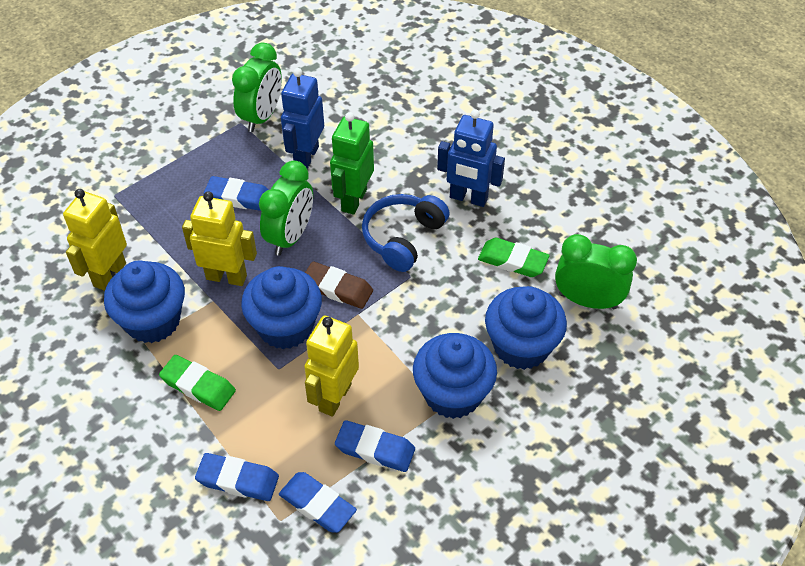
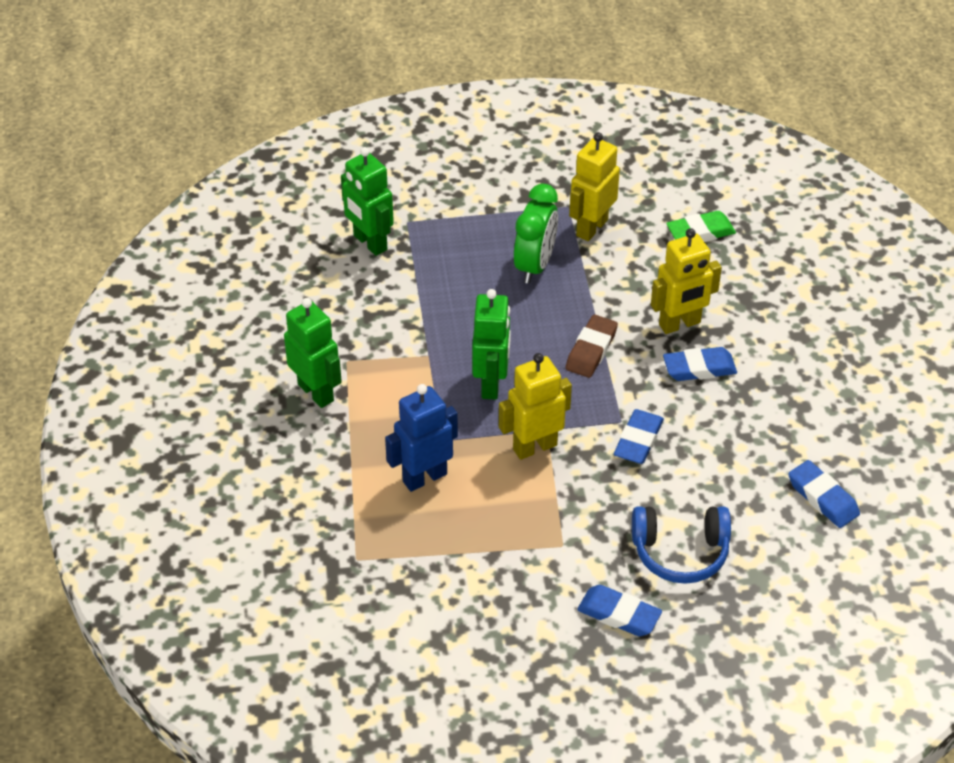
blue cupcake: [104,260,185,343] [241,266,322,349] [413,333,497,419] [485,286,567,370] = 4 -> none = 0
blue robot: [281,68,324,169] [437,109,505,207] = 2 -> [385,384,458,492] = 1
green clock: [232,43,282,132] [259,161,313,256] [555,234,637,309] = 3 -> [514,184,558,284] = 1
green eraser: [159,355,236,411] [478,238,550,277] = 2 -> [666,211,736,242] = 1
green robot: [330,112,374,215] = 1 -> [284,298,342,408] [341,147,394,256] [472,289,511,400] = 3

